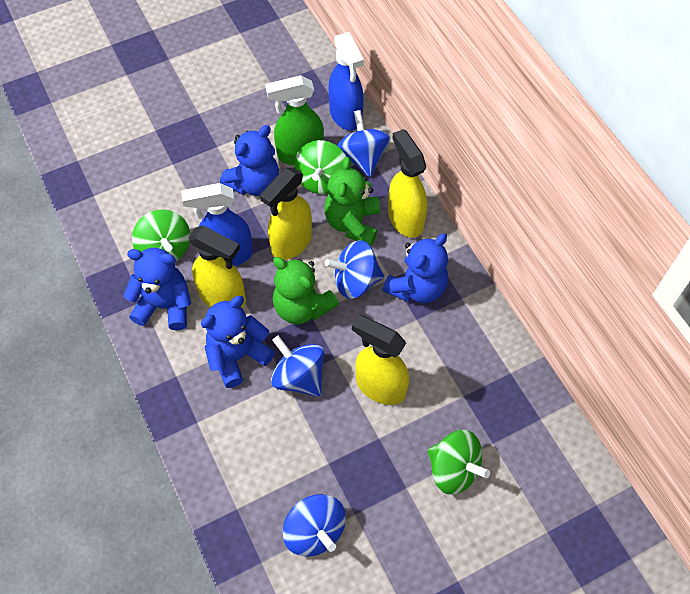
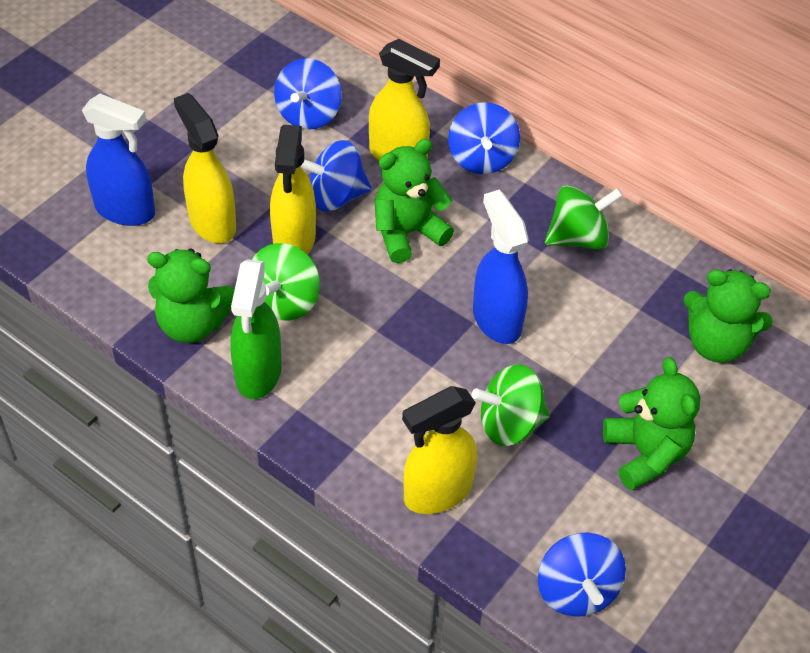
blue teddy bear: [123,248,191,331] [201,296,275,388] [220,125,279,196] [383,233,448,303] = 4 -> none = 0
green teddy bear: [273,257,339,324] [324,157,380,246] = 2 -> [147,249,235,343] [375,139,454,263] [603,357,700,490] [683,269,773,363] = 4

